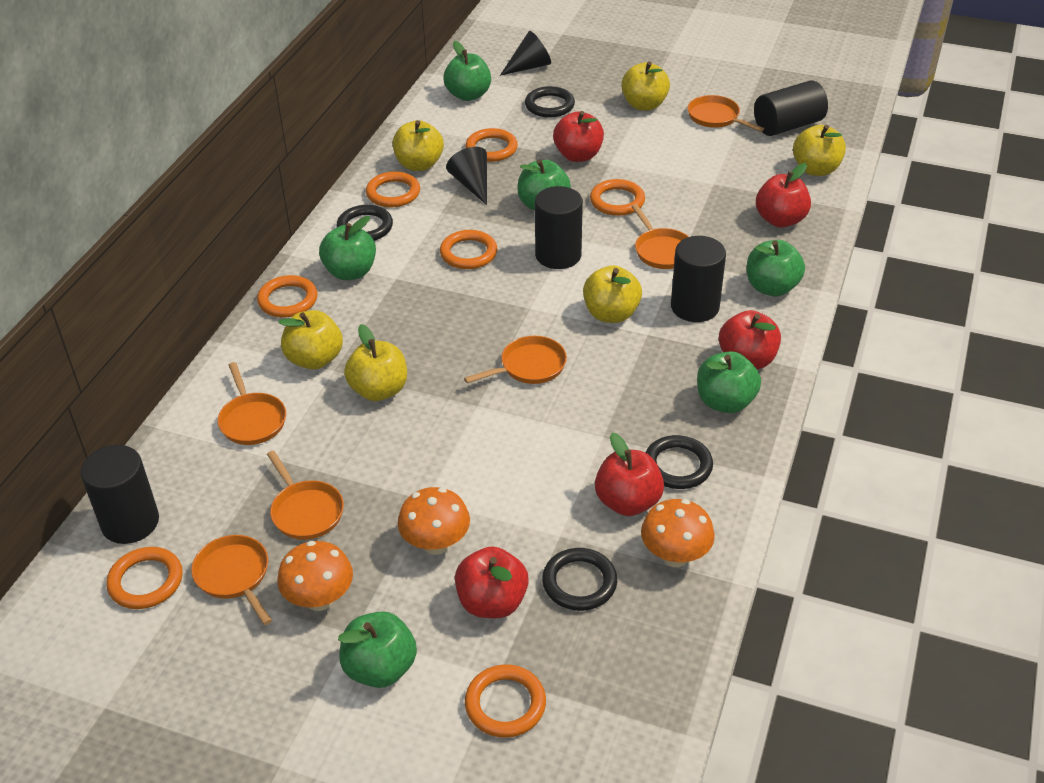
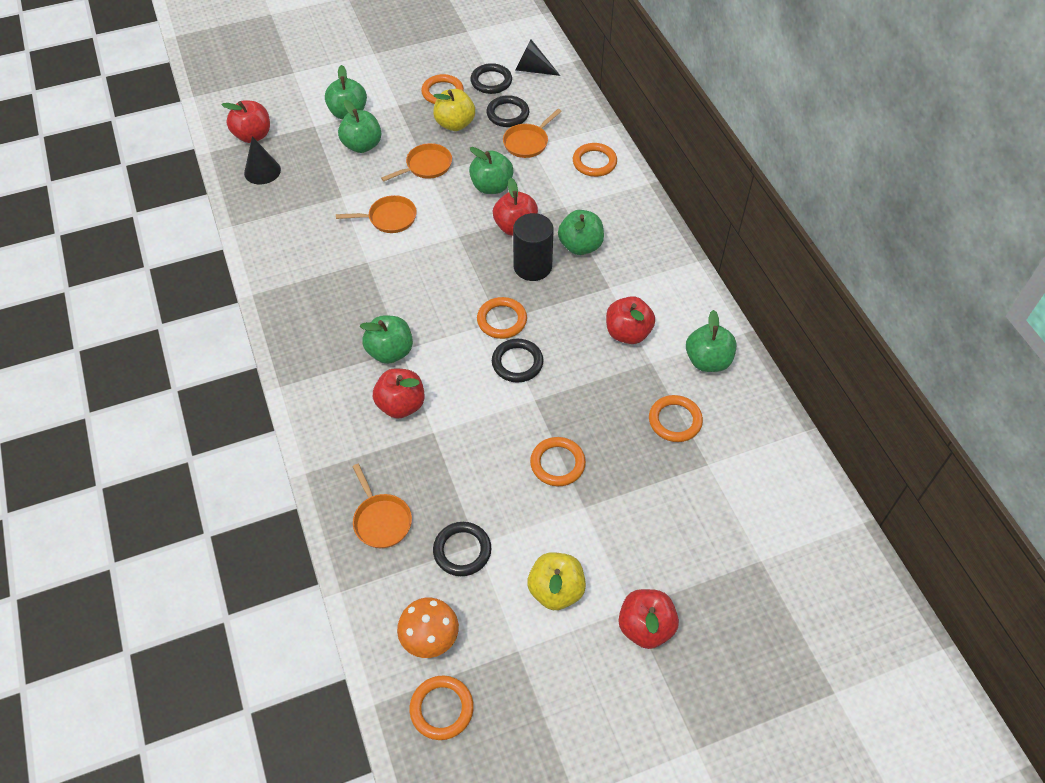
black cylinder: [80,445,159,544] [535,186,583,269] [671,236,726,322] [754,80,828,136] = 4 -> [513,213,554,281] = 1
orange mushroom: [278,541,353,611] [398,487,470,555] [641,499,715,567] = 3 -> [397,598,459,658] = 1
orange pan: [191,535,272,625] [218,362,286,445] [267,450,344,540] [464,336,567,384] [631,204,689,269] [688,95,764,132] = 6 -> [336,195,417,233] [352,464,412,548] [381,143,452,181] [503,109,562,158] = 4
orange ring: [106,547,183,609] [257,275,317,318] [366,171,420,207] [440,230,497,269] [465,665,546,738] [466,128,518,162] [590,179,645,216] = 7 -> [410,676,474,740] [421,74,464,104] [477,297,527,339] [530,437,586,486] [573,143,617,177] [649,395,703,442] = 6
yellow apple: [278,310,343,370] [344,324,407,401] [393,120,444,171] [583,265,642,323] [621,61,670,110] [793,125,846,176] = 6 -> [433,89,475,131] [527,552,586,610] = 2

